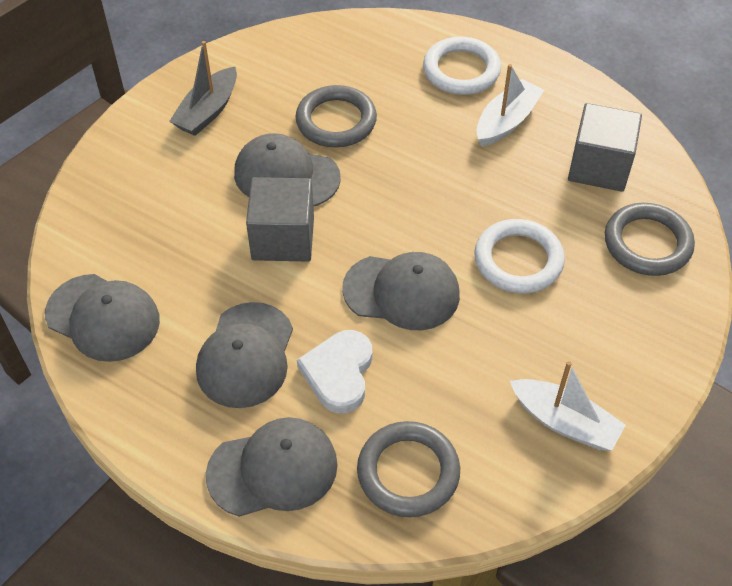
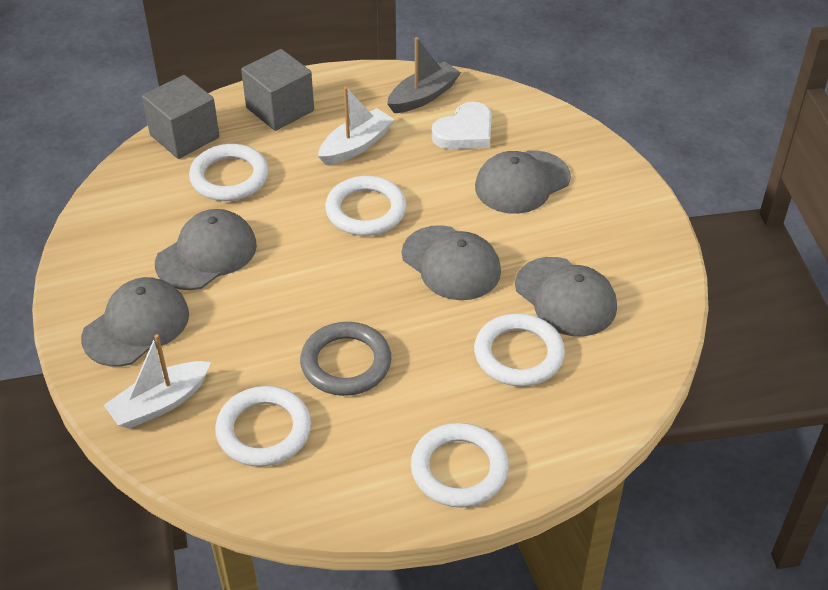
grey ring: [296,85,377,148] [357,421,460,517] [605,203,695,276] = 3 -> [300,322,391,396] = 1
white ring: [423,37,501,95] [474,219,565,294] = 2 -> [189,144,269,201] [215,386,311,467] [325,176,407,236] [411,423,509,507] [474,313,565,387] = 5

